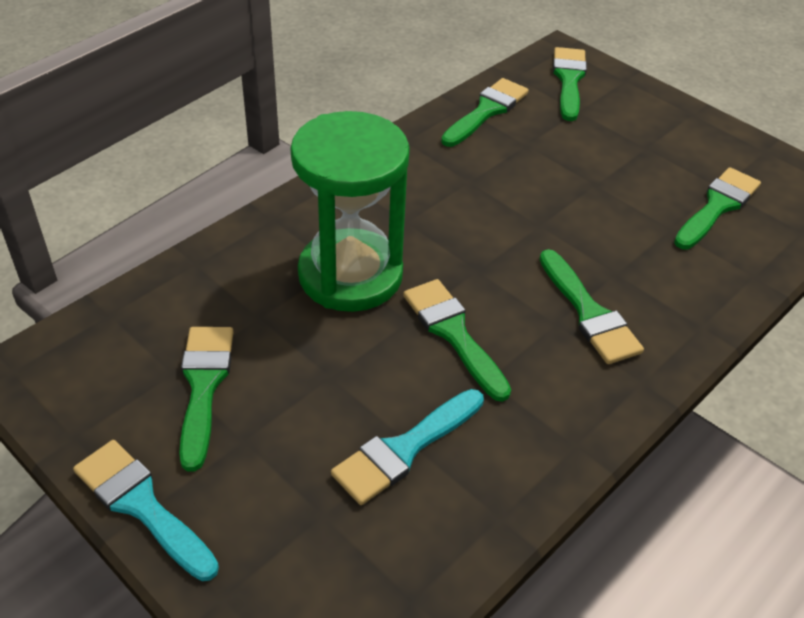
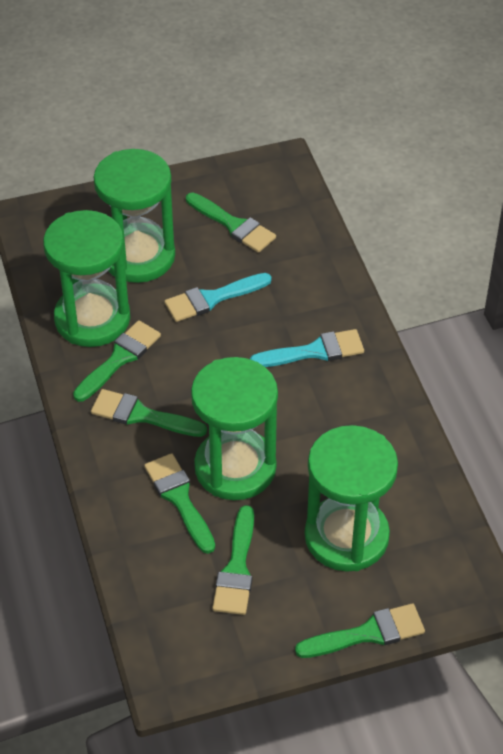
green hourglass: [290,111,410,312] = 1 -> [43,210,130,347] [94,149,175,283] [191,357,278,500] [305,425,398,572] = 4

